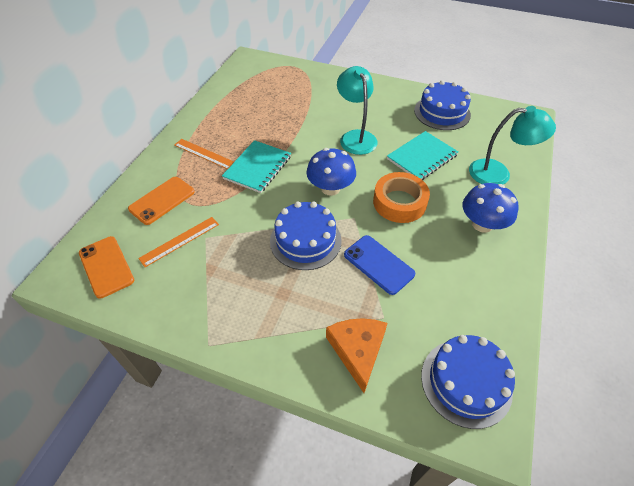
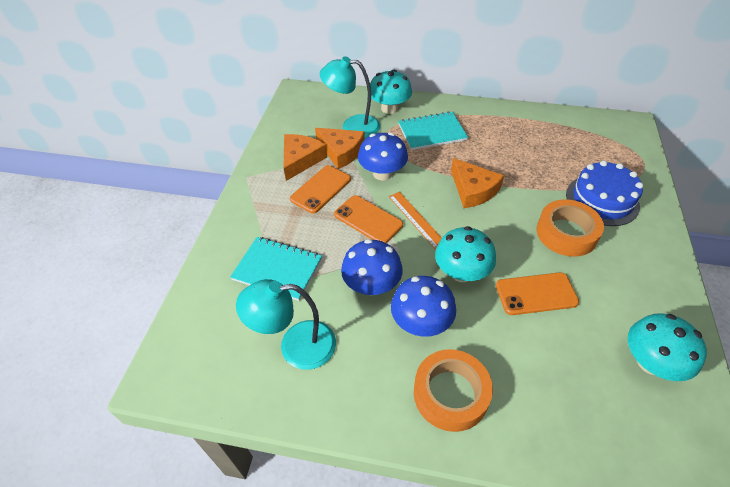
blue cake: [270,201,342,270] [414,80,471,130] [421,335,515,429] = 3 -> [566,161,643,226] = 1
blue mushroom: [306,148,356,196] [463,183,519,233] = 2 -> [341,239,403,295] [358,133,408,181] [391,276,456,337] = 3
blue phone: [344,235,415,295] = 1 -> none = 0
orange cheese: [326,318,387,393] = 1 -> [284,134,327,181] [315,128,365,169] [451,158,504,208] = 3
orange phone: [79,236,134,299] [128,177,195,225] = 2 -> [290,165,351,213] [334,195,403,243] [496,272,579,315] = 3
orange ruler: [138,217,219,267] [174,139,234,169] = 2 -> [389,192,442,250] = 1
orange tape: [373,172,430,223] = 1 -> [414,349,493,432] [537,199,604,257] = 2
turquoise mushroom: none = 0 -> [370,70,412,114] [435,226,496,282] [628,313,707,381] = 3

